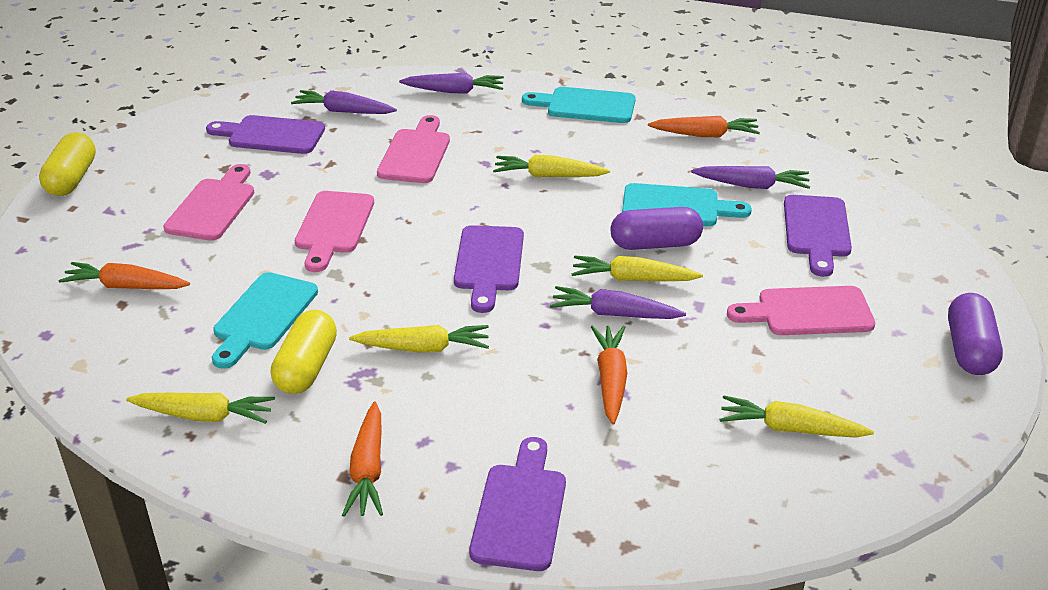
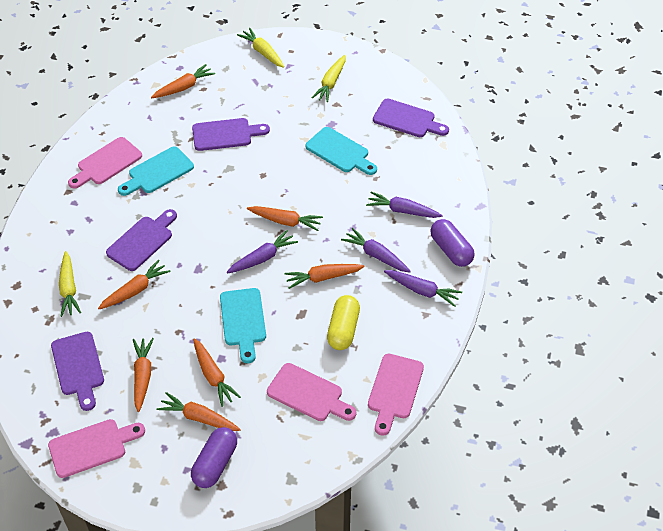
orange carrot: [58,262,190,289] [342,402,383,517] [591,326,627,424] [648,116,760,137] = 4 -> [98,260,170,309] [133,338,154,412] [151,64,215,98] [157,392,241,431] [193,338,241,407] [247,206,323,231] [284,264,365,289] = 7
yellow capsule: [39,132,96,196] [271,310,337,394] = 2 -> [327,295,360,350] = 1
yellow carrot: [126,393,275,424] [349,325,489,353] [493,155,610,177] [572,255,703,281] [720,395,874,438] = 5 -> [59,251,81,317] [237,28,284,68] [312,55,345,102] = 3

